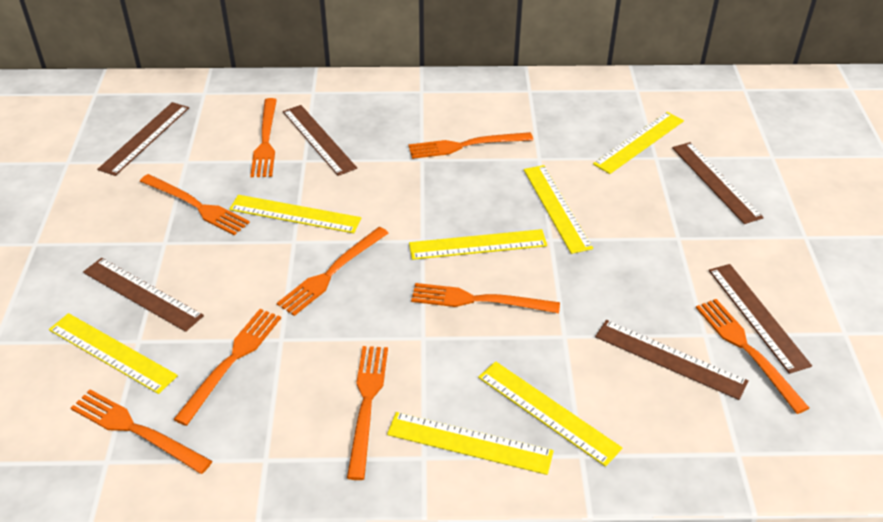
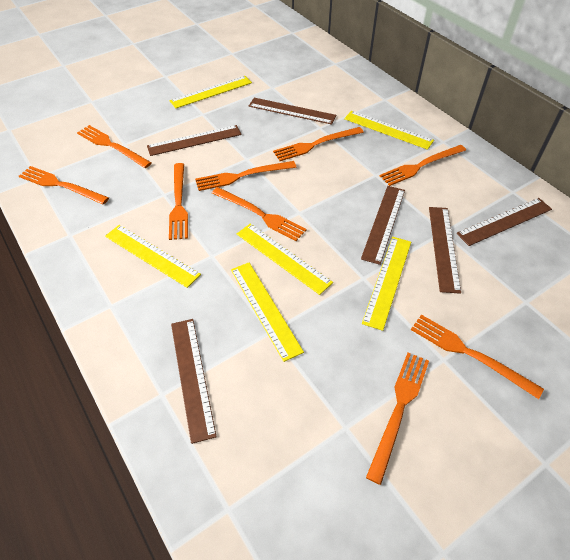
yellow ruler: [49,313,178,394] [229,195,361,233] [387,412,554,475] [409,229,547,260] [478,361,622,467] [524,165,593,254] [593,112,684,174] = 7 -> [105,225,201,288] [169,76,252,108] [231,262,304,362] [237,224,333,295] [344,111,434,150] [362,237,411,331] = 6

